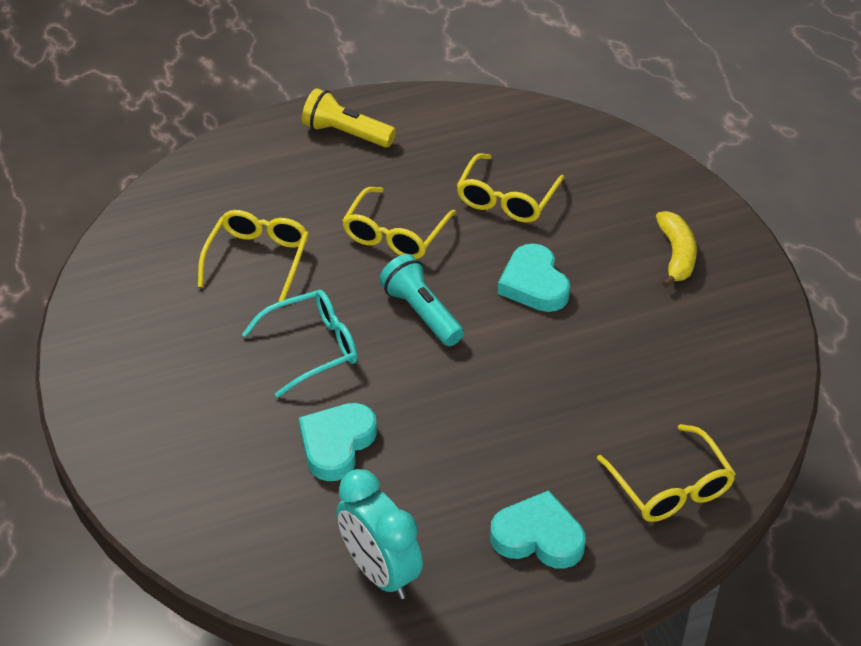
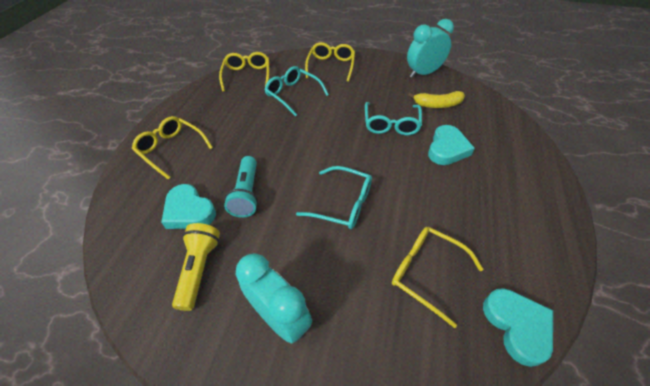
turquoise clock: [336,469,423,599] = 1 -> [235,253,312,344] [407,19,454,78] = 2
turquoise glasses: [242,290,358,398] = 1 -> [264,66,329,117] [296,166,372,229] [365,102,422,135] = 3

